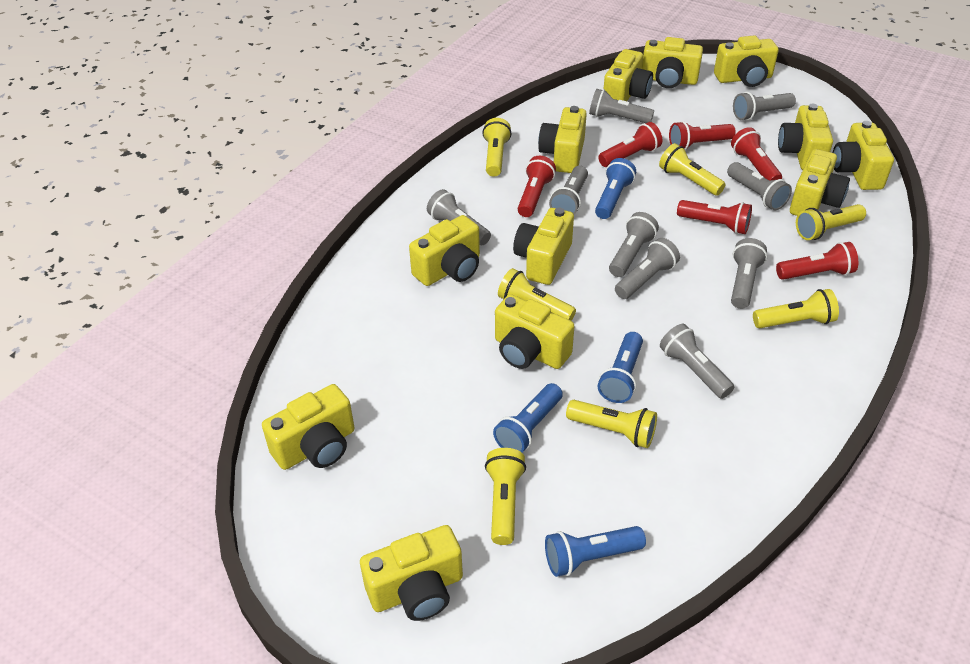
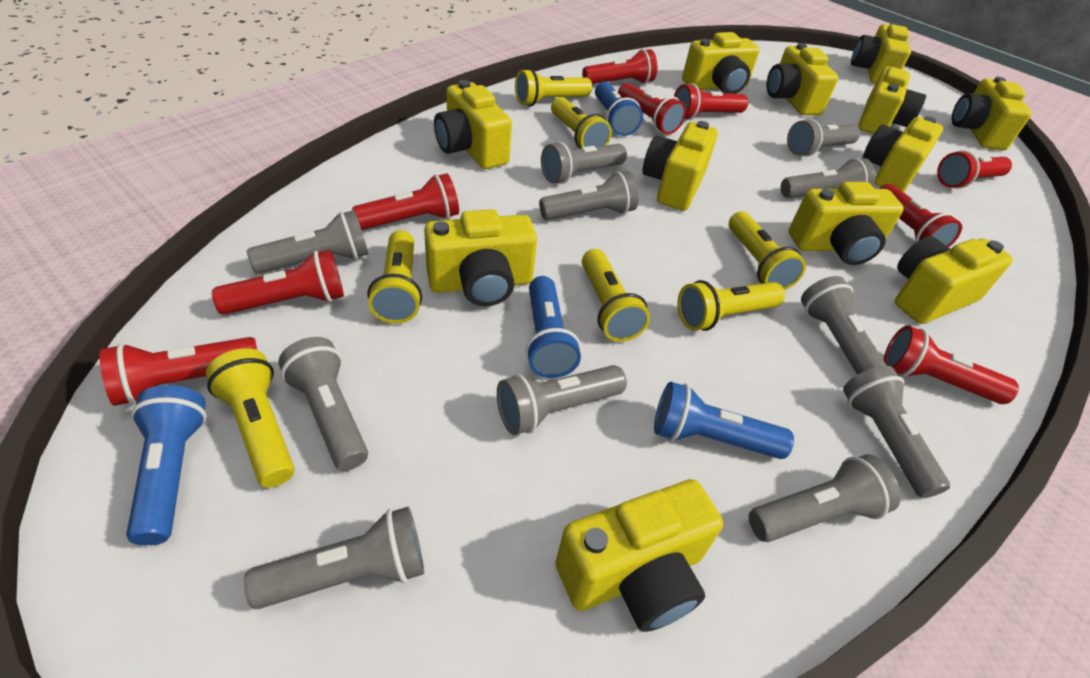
grey flashlight: [427,189,491,245] [549,166,588,215] [589,89,654,123] [609,212,659,277] [615,238,680,299] [660,324,734,399] [727,162,792,210] [731,238,767,309] [733,92,796,120] = 9 -> [244,507,424,609] [247,210,368,274] [278,337,368,471] [497,365,627,435] [539,171,639,220] [541,141,627,184] [749,454,901,542] [781,158,875,198] [787,119,860,157] [801,276,887,375] [843,366,950,498] = 11
red flashlight: [518,156,556,217] [598,122,662,167] [669,121,736,150] [677,200,752,234] [731,127,782,181] [776,242,858,280] = 6 -> [100,337,257,406] [212,250,344,315] [352,173,459,230] [582,49,657,84] [618,83,686,134] [674,83,748,120] [879,184,962,247] [884,326,1019,404] [937,150,1012,189] = 9

